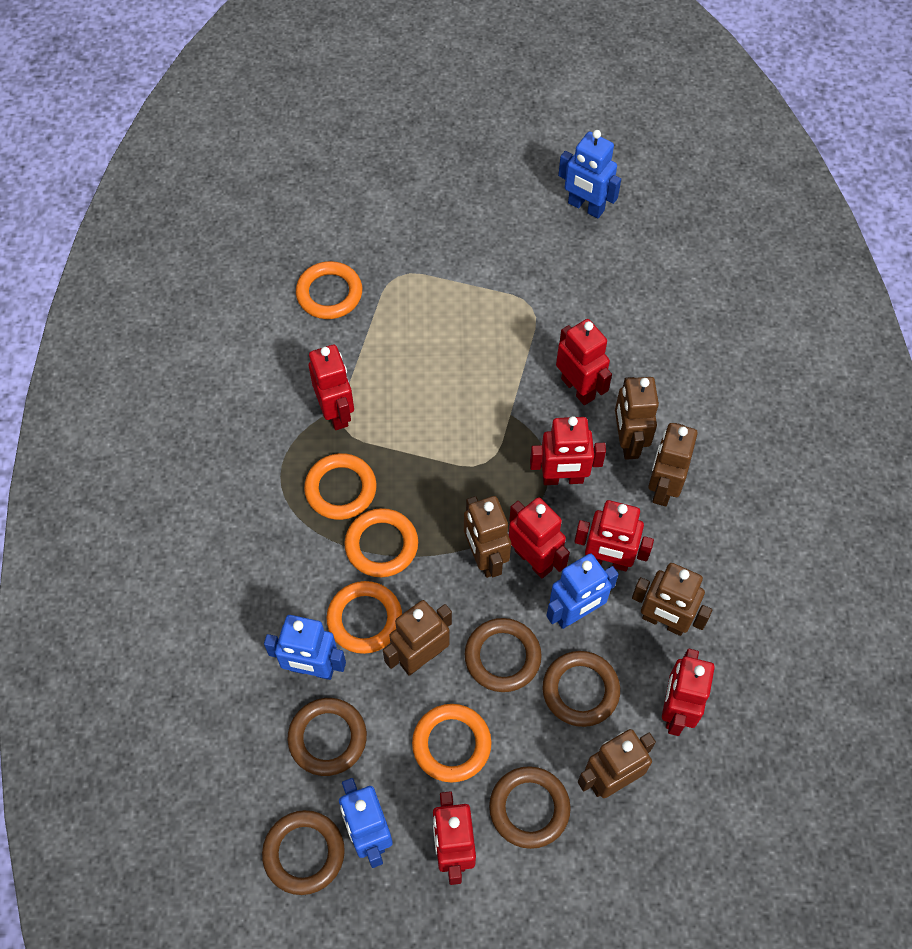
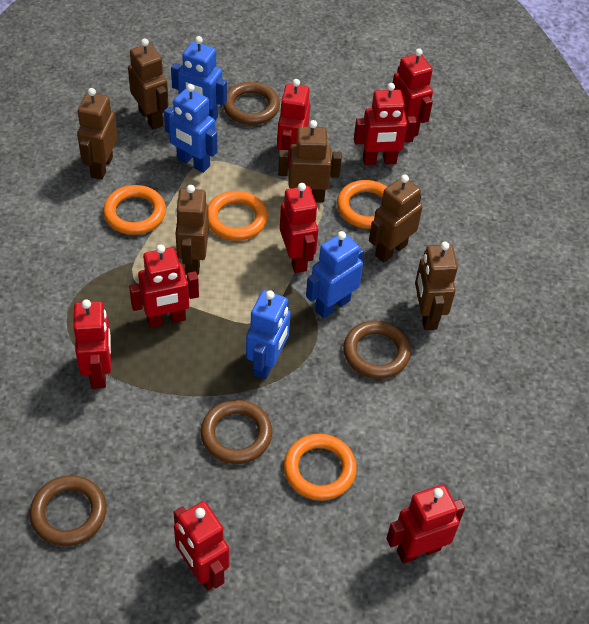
brown ring: [262,810,345,895] [287,698,367,776] [465,618,542,692] [489,766,571,849] [542,651,620,727] = 5 -> [30,475,106,546] [201,400,272,464] [223,82,280,125] [343,321,411,379] = 4
orange ring: [296,261,362,319] [304,453,377,520] [326,581,402,654] [344,508,418,577] [412,704,492,782] = 5 -> [103,185,166,235] [208,191,268,241] [284,434,357,501] [337,180,387,229] = 4
red robot: [309,345,354,430] [433,791,476,885] [509,497,570,578] [530,416,606,485] [556,319,612,405] [574,500,654,571] [662,649,715,736] = 7 -> [73,299,111,389] [129,244,199,328] [173,501,229,590] [277,79,310,169] [280,183,318,273] [354,83,417,165] [386,484,465,564] [393,48,433,137] = 8

